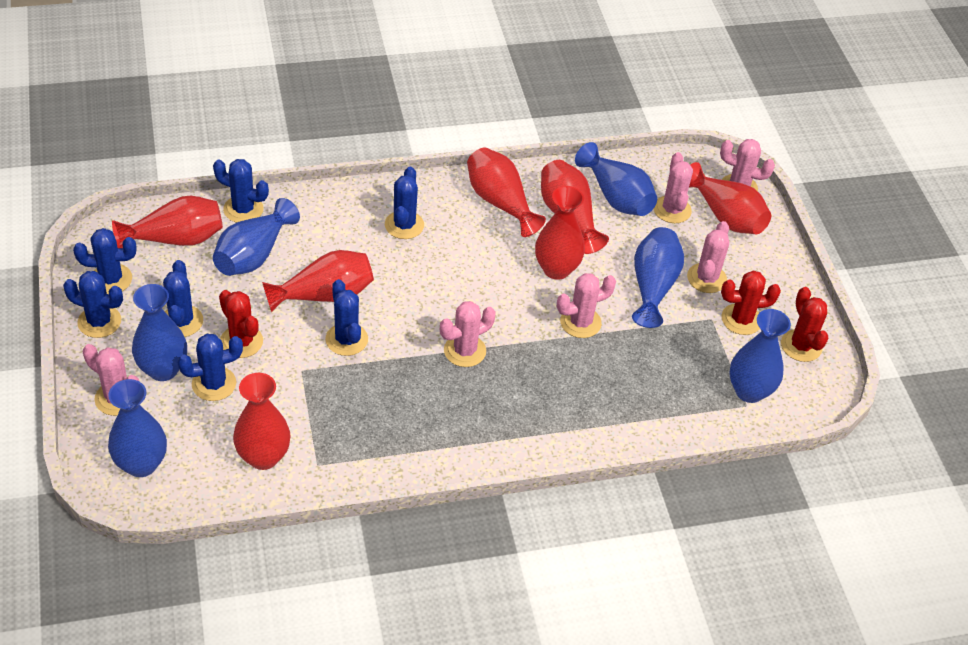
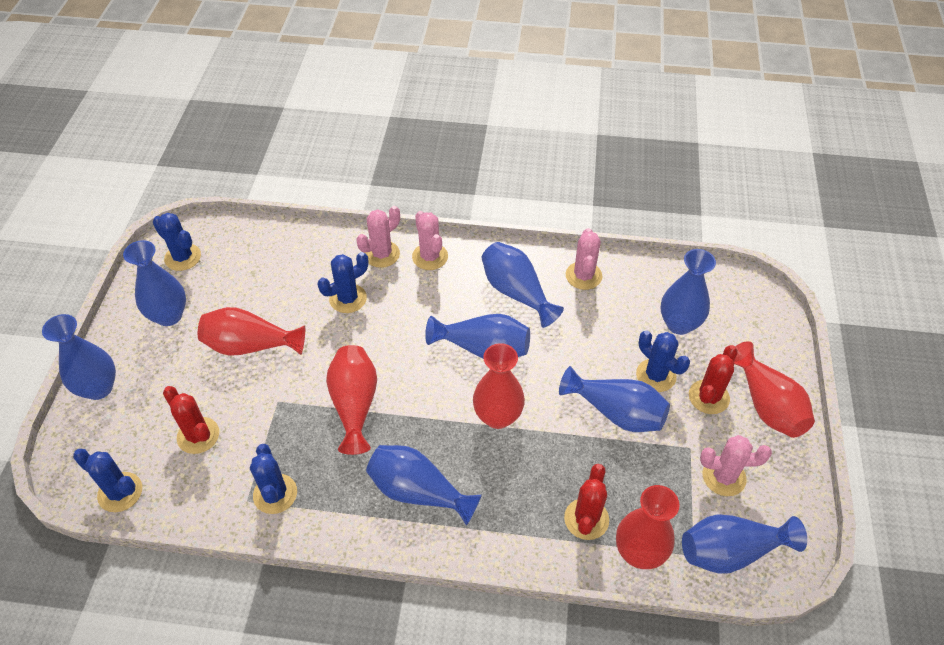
blue cactus: [63,271,123,338] [73,228,136,294] [163,260,203,337] [177,334,243,401] [213,159,269,223] [325,279,368,356] [385,167,424,239] = 7 -> [73,449,142,512] [153,213,201,271] [250,444,297,514] [318,252,368,313] [636,331,690,392] = 5
blue vase: [108,379,167,477] [132,284,187,381] [213,198,300,276] [575,142,657,216] [632,227,684,328] [729,309,791,403] = 6 -> [42,314,116,400] [123,240,186,326] [366,445,482,526] [425,314,530,359] [482,242,564,328] [559,366,670,432] [661,249,716,335] [682,514,807,573] = 8
pink cactus: [83,344,139,416] [440,301,496,367] [557,273,616,338] [654,152,693,223] [687,221,729,293] [720,139,775,191] = 6 -> [356,206,400,268] [412,211,448,270] [566,228,602,290] [700,435,772,496] = 4
red vase: [112,196,223,248] [233,373,291,470] [262,250,374,312] [467,147,546,237] [535,186,585,280] [541,160,609,254] [689,162,771,234] = 7 -> [198,307,305,356] [326,345,377,455] [473,343,525,429] [616,485,679,569] [734,341,815,438] = 5

